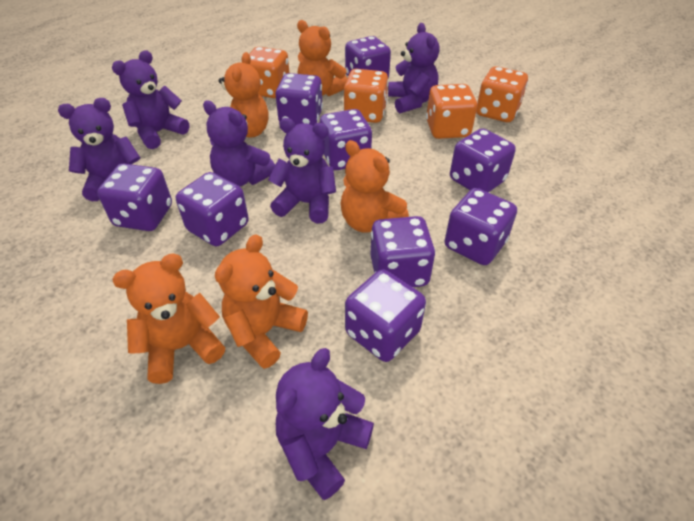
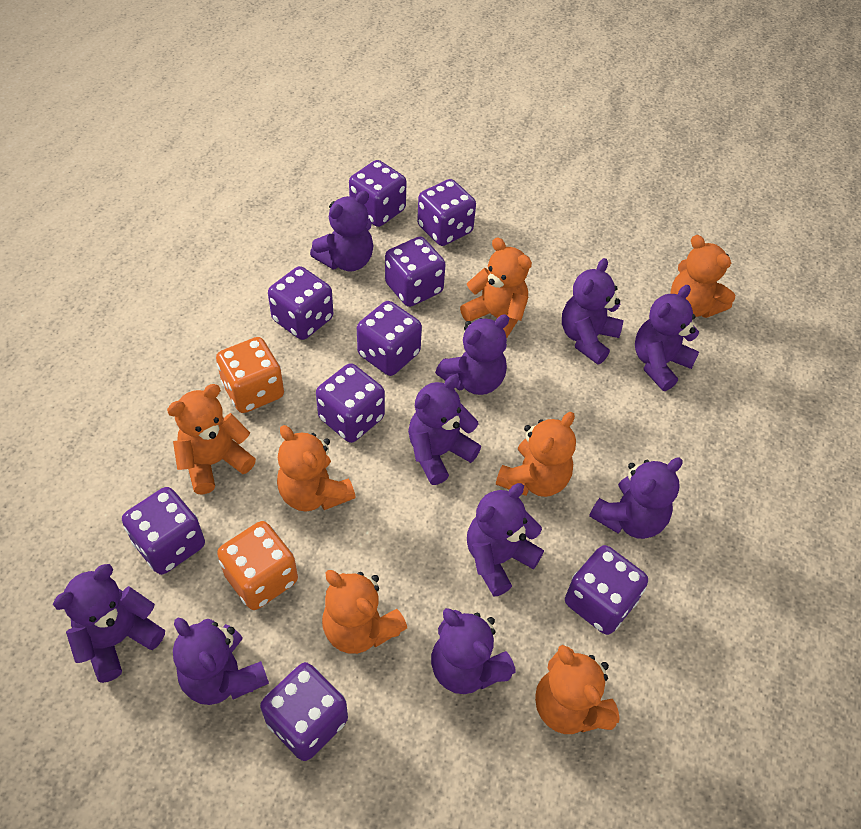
orange dice: [249,47,289,98] [344,69,388,123] [426,84,477,139] [476,66,528,122] = 4 -> [216,337,284,413] [217,521,298,610] = 2
orange teddy bear: [112,253,225,384] [215,234,308,369] [219,52,269,137] [297,20,347,96] [341,140,409,233] = 5 -> [167,384,256,495] [277,425,356,512] [322,570,407,654] [460,237,532,339] [496,412,576,497] [535,645,620,734] [670,235,735,318] = 7
purple teddy bear: [58,98,140,201] [112,50,189,149] [203,101,275,186] [268,118,336,223] [276,348,374,500] [388,23,439,114] = 6 -> [53,564,165,683] [173,618,269,705] [310,191,373,272] [408,375,481,485] [431,608,516,694] [435,314,509,395] [467,483,544,596] [562,258,623,365] [589,457,683,539] [635,285,699,391] = 10

